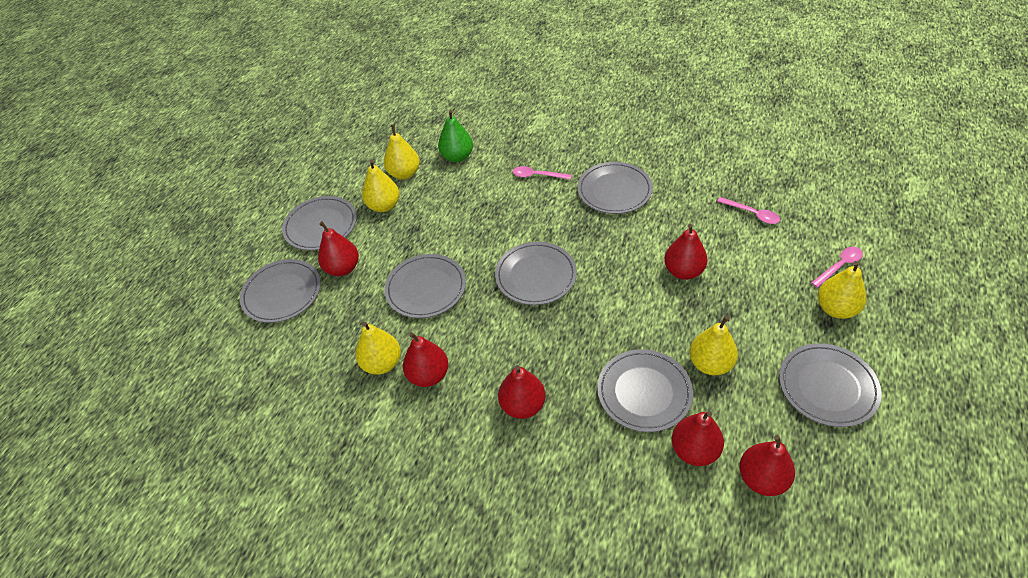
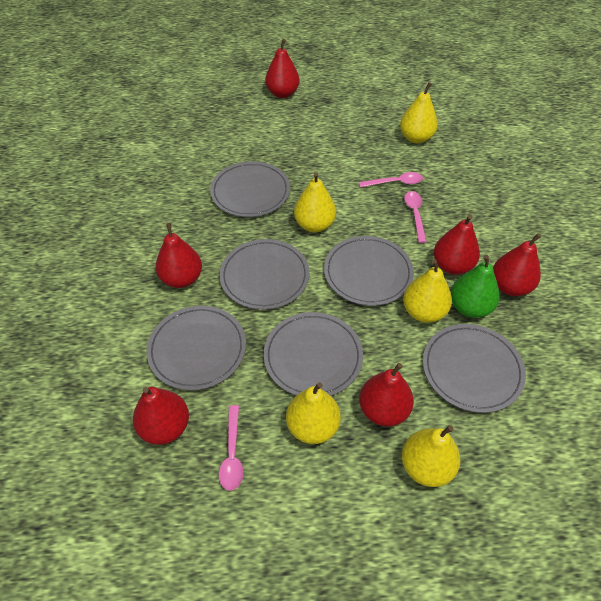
grey plate: [240,259,321,323] [282,196,357,251] [384,254,466,318] [495,242,577,305] [577,162,653,214] [597,349,693,432] [779,343,882,427] = 7 -> [147,306,246,391] [210,161,290,217] [219,239,310,310] [264,312,363,396] [324,236,414,306] [423,324,526,413] = 6

